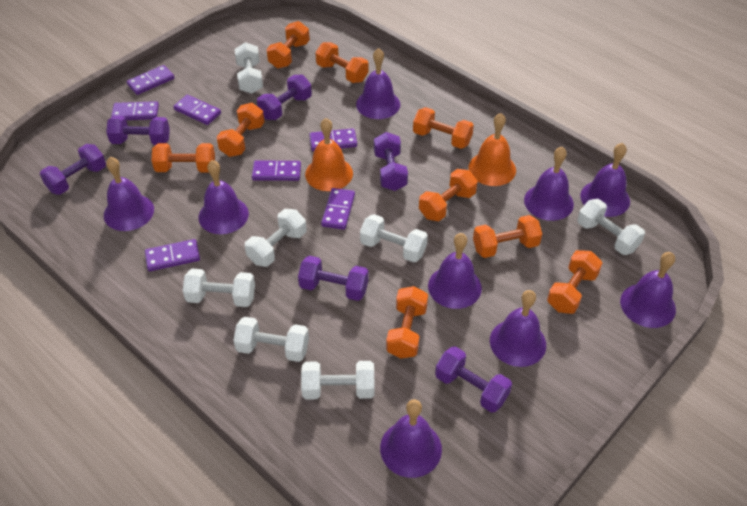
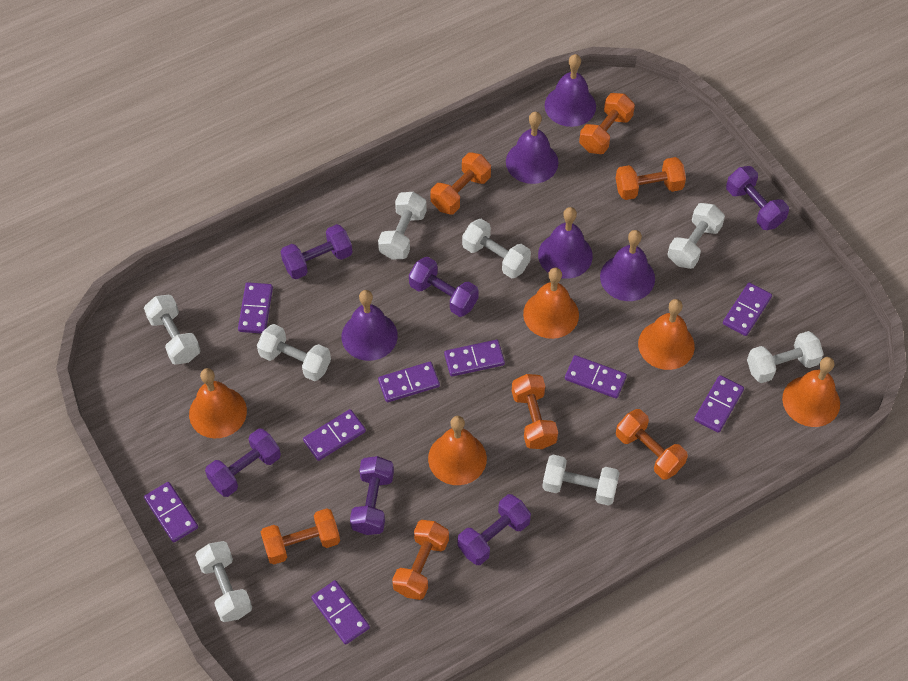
orange bell: [305,118,353,191] [469,113,516,186] = 2 -> [189,368,247,438] [428,416,487,485] [523,267,579,339] [638,299,695,370] [782,357,840,427] = 5
orange dumbbell: [152,143,215,173] [217,103,264,157] [267,21,310,69] [315,42,369,83] [386,286,428,358] [413,107,474,149] [419,169,478,221] [473,215,542,258] [547,250,602,314] = 9 -> [261,508,340,565] [392,520,449,600] [431,152,491,214] [512,374,558,449] [579,93,635,154] [616,157,686,200] [616,409,688,480] = 7
purple bell: [104,157,154,231] [199,160,249,234] [356,48,400,119] [380,399,442,478] [428,233,482,309] [490,290,546,367] [524,147,574,221] [580,143,630,217] [620,252,676,328] = 9 -> [342,290,398,361] [506,112,558,184] [538,207,593,279] [545,54,596,127] [600,230,655,301] = 5
purple domino: [111,101,159,120] [127,65,175,95] [145,239,200,271] [173,95,221,125] [252,161,301,181] [309,128,357,151] [321,188,355,230] = 7 -> [144,482,198,543] [238,282,273,334] [303,409,366,461] [311,580,370,645] [378,362,440,402] [444,340,505,377] [565,355,627,399] [694,375,744,433] [723,282,772,336] = 9
white dumbbell: [183,269,255,307] [233,317,309,362] [235,42,263,94] [245,209,307,267] [301,361,375,399] [360,214,428,262] [577,199,645,255] = 7 -> [144,295,201,365] [195,541,252,622] [257,324,331,381] [378,192,427,260] [462,219,531,278] [542,455,620,506] [668,203,725,269] [747,331,824,383] = 8

